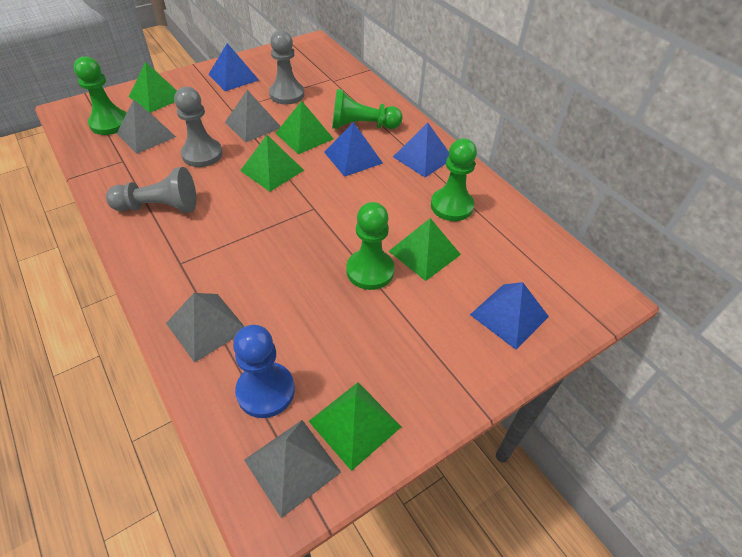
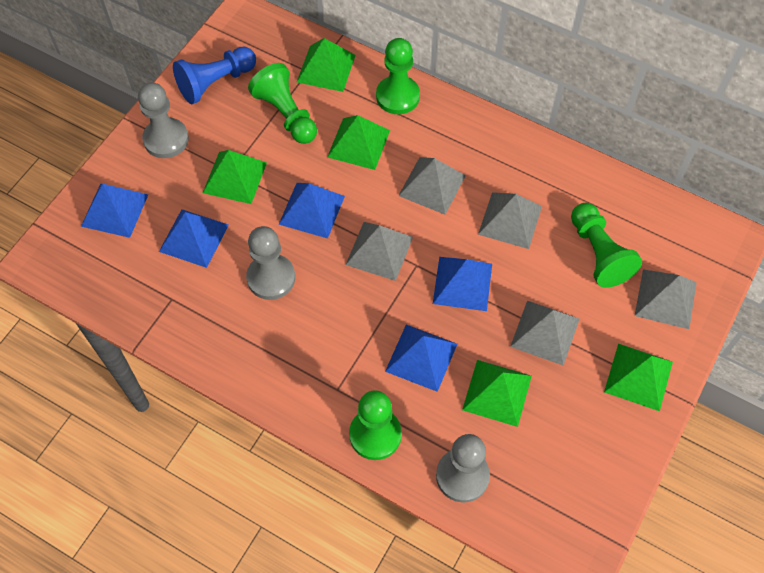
blue pyramid: [208,43,259,91] [324,122,383,177] [393,123,449,177] [470,282,549,350] = 4 -> [81,184,148,238] [159,209,229,268] [279,183,345,238] [385,325,457,392] [433,257,492,311] = 5
grey pyramid: [117,99,176,154] [166,293,245,363] [225,90,281,143] [244,420,341,518] = 4 -> [346,222,413,281] [398,157,466,215] [478,192,542,249] [510,300,579,366] [635,269,697,329] = 5

